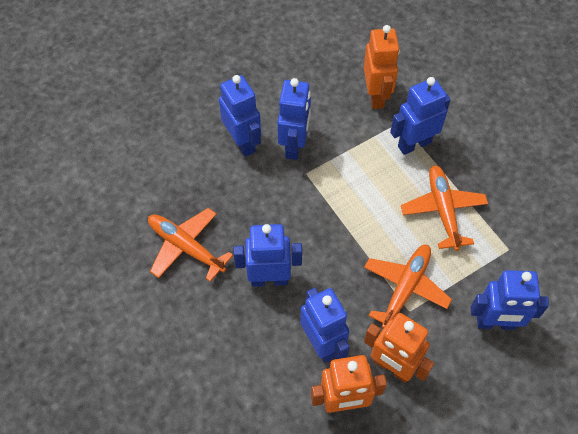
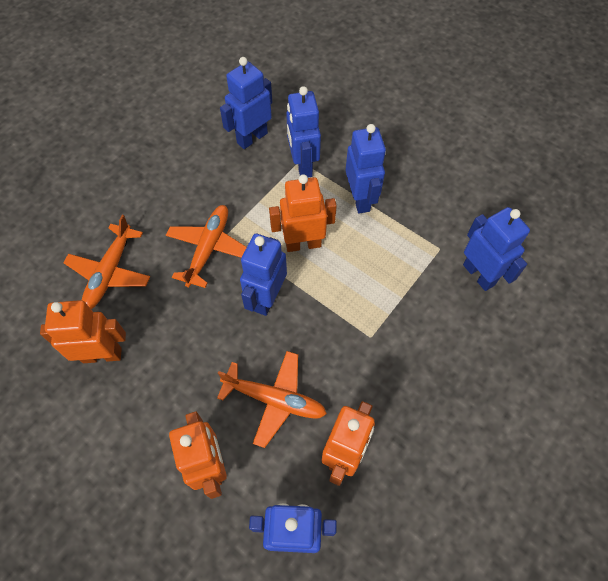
orange robot: [311,355,387,413] [363,25,400,109] [364,313,434,383] = 3 -> [40,300,126,363] [169,411,227,499] [269,174,337,252] [321,401,375,486] = 4

